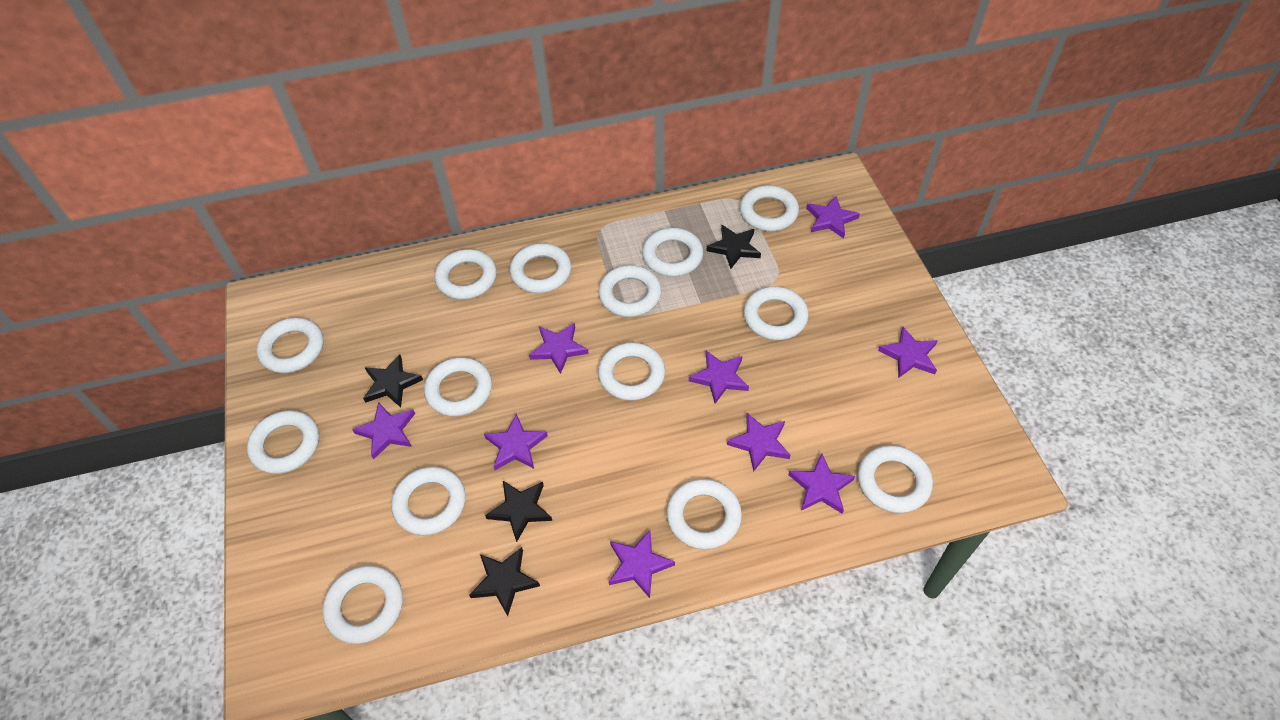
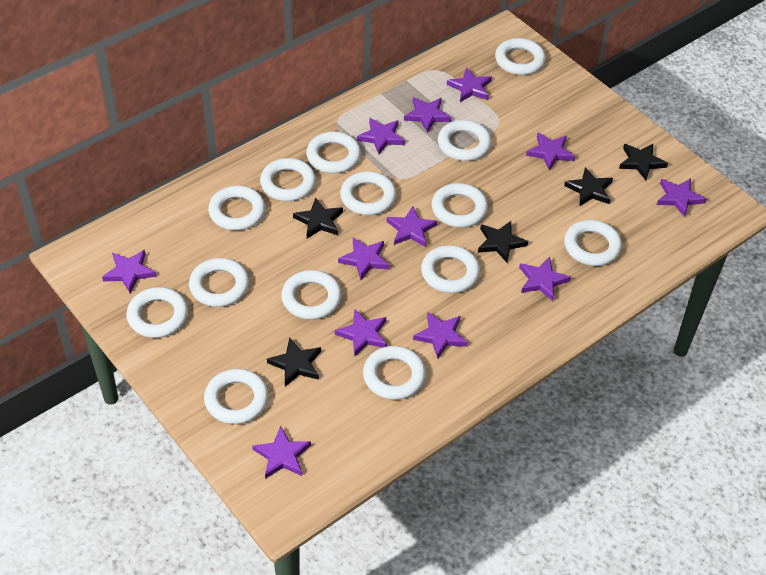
black star: [363,355,423,407] [469,547,540,616] [485,481,552,542] [707,225,761,269] = 4 -> [267,338,321,387] [293,197,343,239] [478,221,528,263] [564,167,613,206] [619,144,668,180] = 5
purple star: [352,402,415,460] [484,414,548,470] [529,323,589,374] [609,530,675,598] [689,351,749,404] [727,413,791,472] [788,453,855,514] [806,196,860,239] [878,327,938,378] = 9 -> [102,250,156,293] [252,426,311,479] [335,309,387,356] [338,237,390,280] [357,118,405,154] [386,206,437,247] [404,97,451,133] [413,312,468,358] [447,67,492,102] [519,257,571,301] [526,132,575,171] [657,178,706,217] = 12

